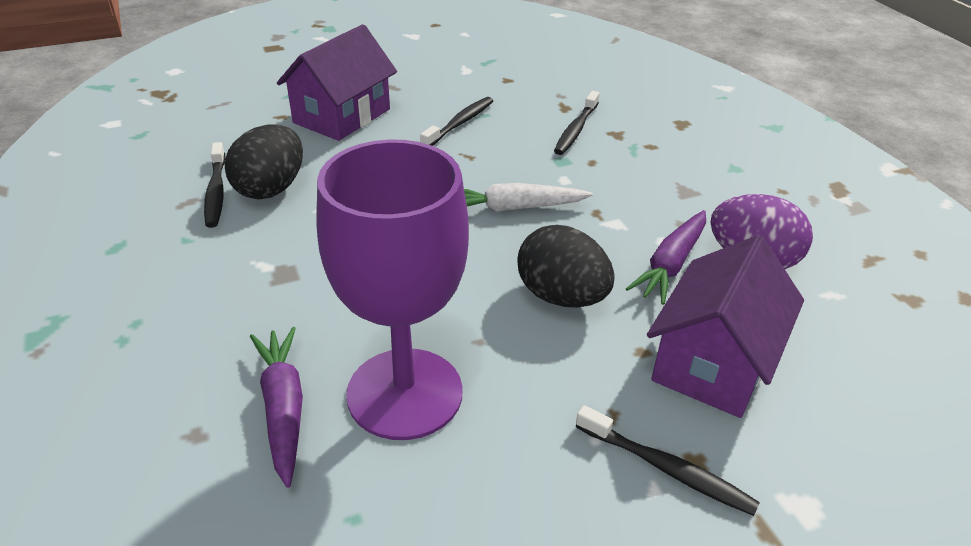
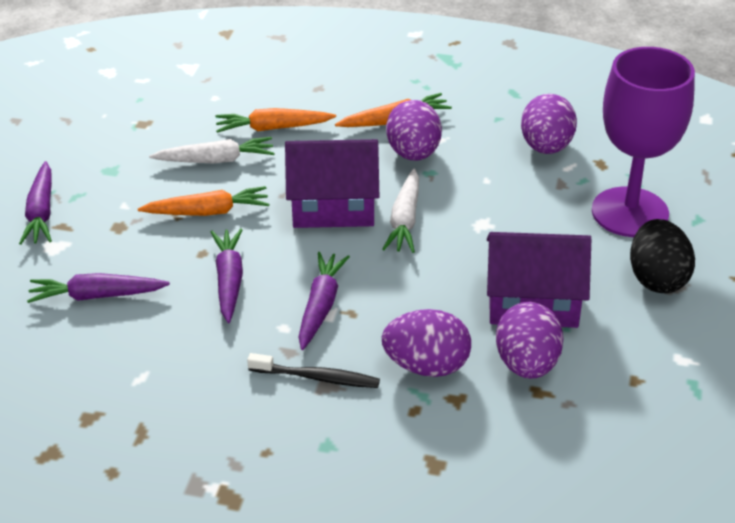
black egg: [225,124,303,199] [517,225,615,308] = 2 -> [630,219,695,293] = 1
black toothbrush: [204,142,226,228] [420,97,493,146] [554,91,600,155] [575,405,760,516] = 4 -> [247,353,380,388] = 1
orange carrot: none = 0 -> [138,186,269,216] [215,108,336,133] [335,93,452,127] = 3
purple carrot: [250,327,303,488] [626,210,706,305] = 2 -> [19,161,52,245] [27,273,170,303] [211,228,243,323] [299,252,350,350] = 4
purple egg: [710,194,813,269] = 1 -> [382,309,471,377] [386,100,442,161] [496,302,563,379] [521,94,577,154] = 4
white carrot: [464,183,593,212] = 1 -> [149,137,275,163] [382,168,419,253] = 2

